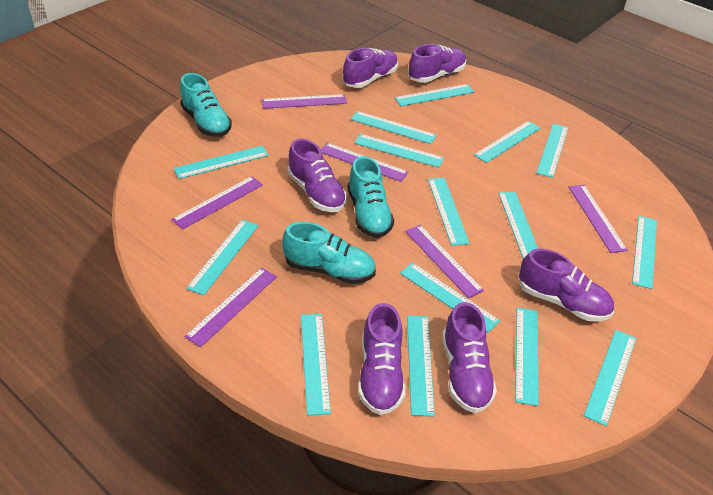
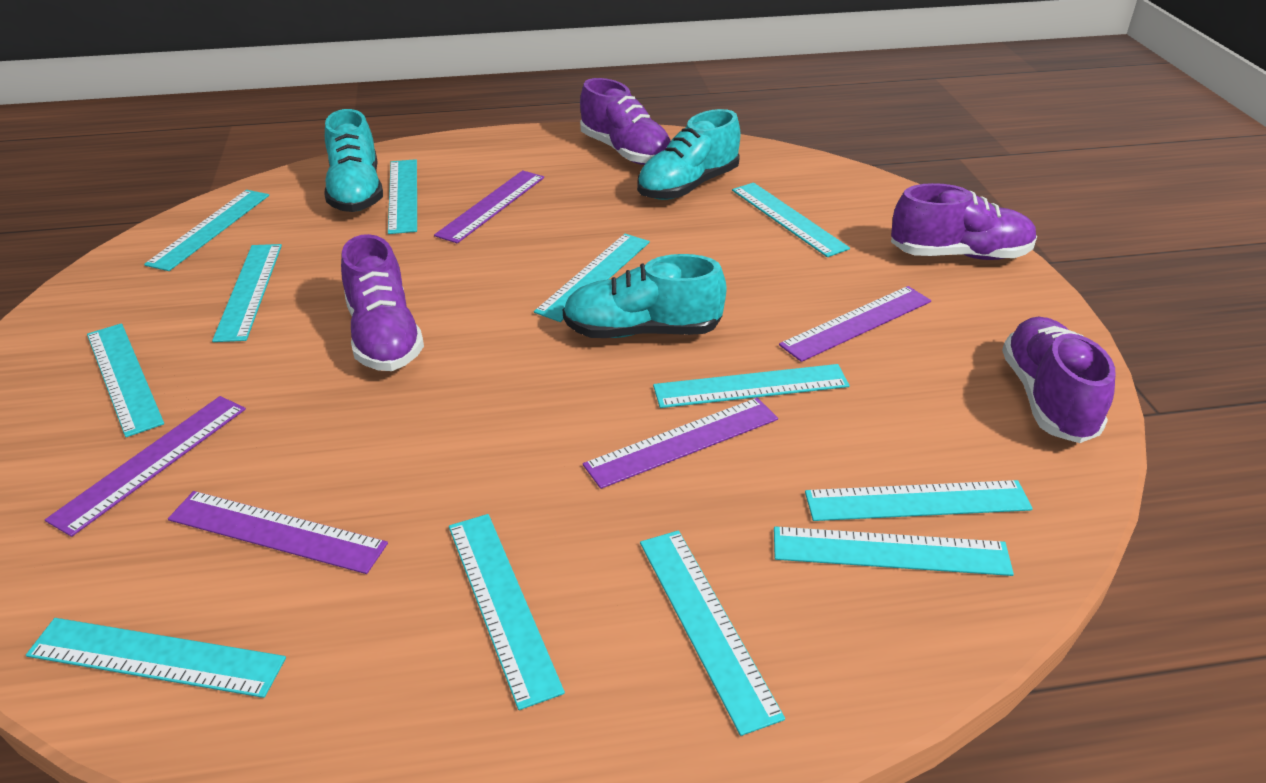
purple ruler: [171,176,263,230] [184,267,277,347] [262,94,347,109] [321,143,408,182] [405,225,484,298] [569,185,628,253] = 6 -> [45,396,246,537] [168,491,388,574] [434,170,544,243] [583,398,778,489] [779,286,931,362] = 5
purple shoe: [288,139,347,212] [343,48,398,88] [358,303,405,415] [408,44,466,83] [442,302,497,413] [519,249,614,322] = 6 -> [341,234,424,371] [580,78,671,165] [891,183,1037,260] [1002,317,1115,443] = 4
turquoise ruler: [174,145,269,179] [186,219,259,295] [301,314,331,416] [351,111,437,144] [354,134,444,168] [395,84,474,106] [400,263,500,333] [407,316,435,417] [428,178,470,246] [474,121,541,163] [498,192,538,259] [515,308,539,406] [536,124,568,178] [584,330,636,426] [632,216,657,289] = 15 -> [26,618,286,698] [87,323,164,437] [144,190,269,271] [212,244,282,342] [388,159,417,234] [449,514,565,710] [534,234,650,322] [640,530,785,736] [653,364,849,408] [732,183,850,257] [774,526,1014,576] [805,480,1033,521] = 12

